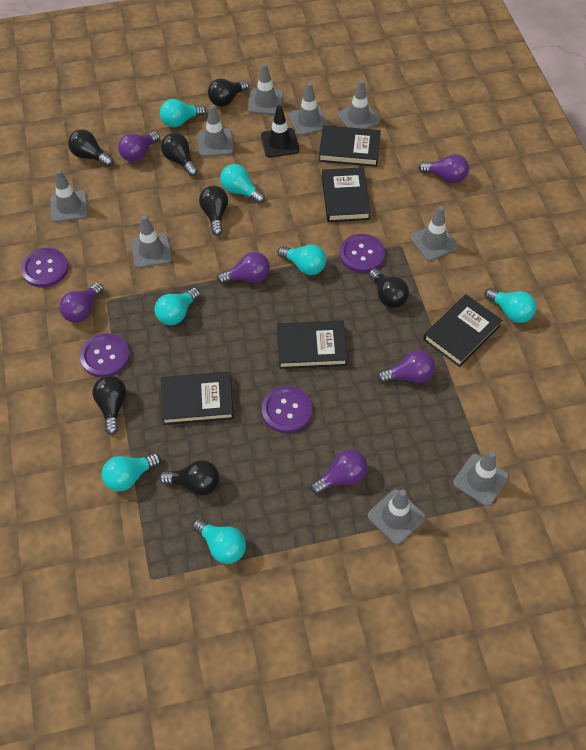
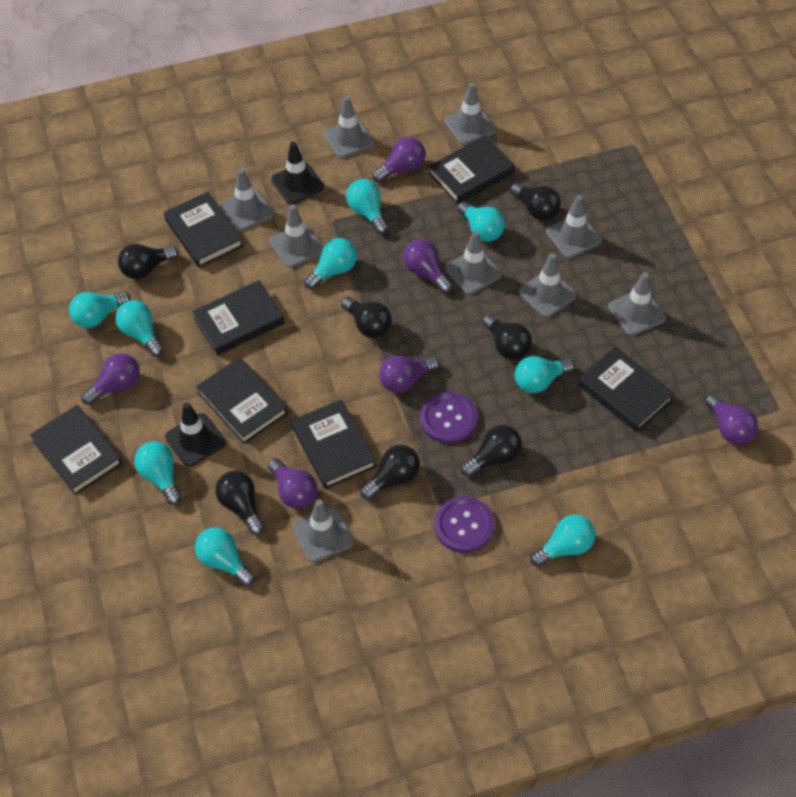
black book: [161,372,234,425] [277,321,348,369] [319,125,381,167] [322,167,371,222] [423,295,502,367] = 5 -> [30,405,123,495] [164,192,243,268] [192,280,285,356] [196,357,288,444] [291,399,376,489] [429,136,515,204] [578,346,675,432] = 7
black traffic cone: [261,105,299,157] = 1 -> [165,402,226,467] [271,141,324,204] = 2
purple button: [21,248,68,288] [80,333,130,378] [261,386,312,433] [339,234,385,273] = 4 -> [420,391,477,444] [434,496,494,553] = 2
turquoise light bulb: [102,453,161,491] [154,288,200,325] [160,99,206,127] [192,518,246,564] [220,164,265,204] [278,245,326,275] [485,288,536,323] = 7 -> [69,291,130,328] [115,300,164,357] [134,441,181,505] [195,527,255,586] [304,238,357,289] [346,179,388,234] [457,201,505,242] [515,356,574,393] [530,515,595,567] = 9

